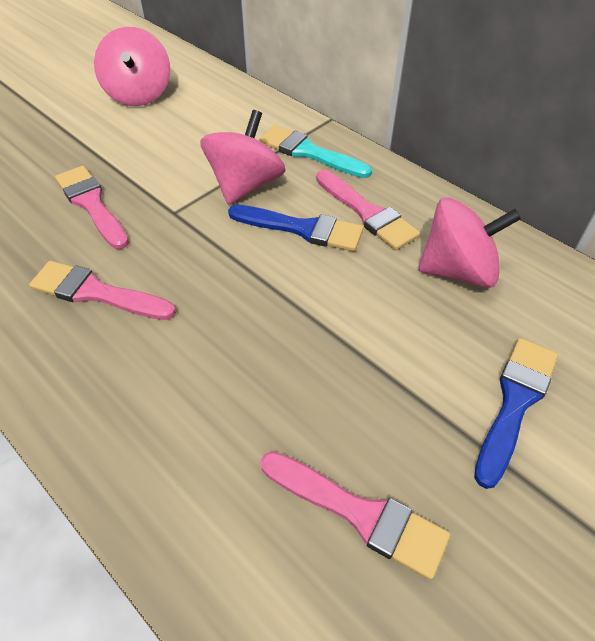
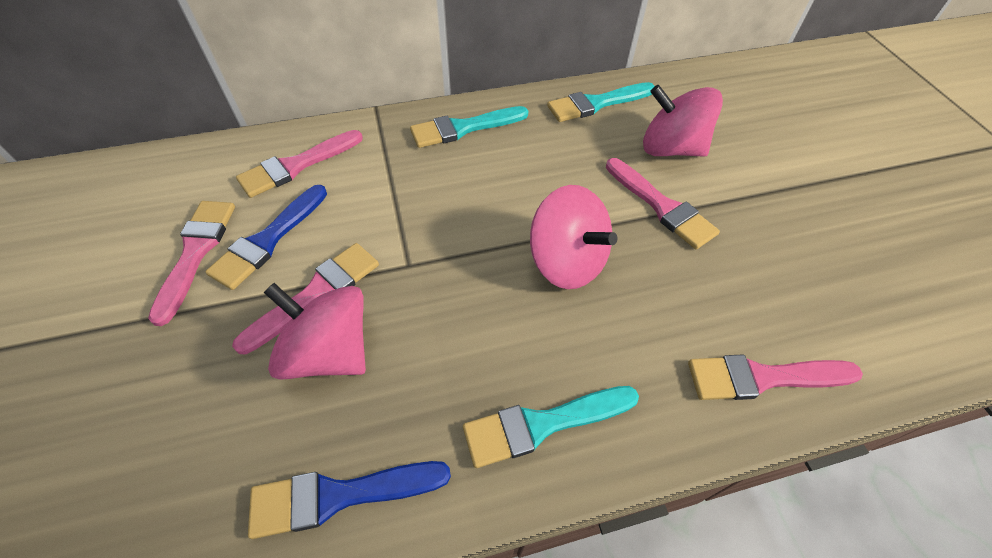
pink brush: [29,261,176,320] [55,166,129,249] [260,452,450,580] [316,170,420,250] = 4 -> [148,201,235,326] [232,243,379,355] [236,130,363,198] [606,158,720,249] [688,354,863,400] = 5
turquoise brush: [259,125,372,178] = 1 -> [410,106,528,148] [463,386,639,468] [547,82,654,122] = 3

